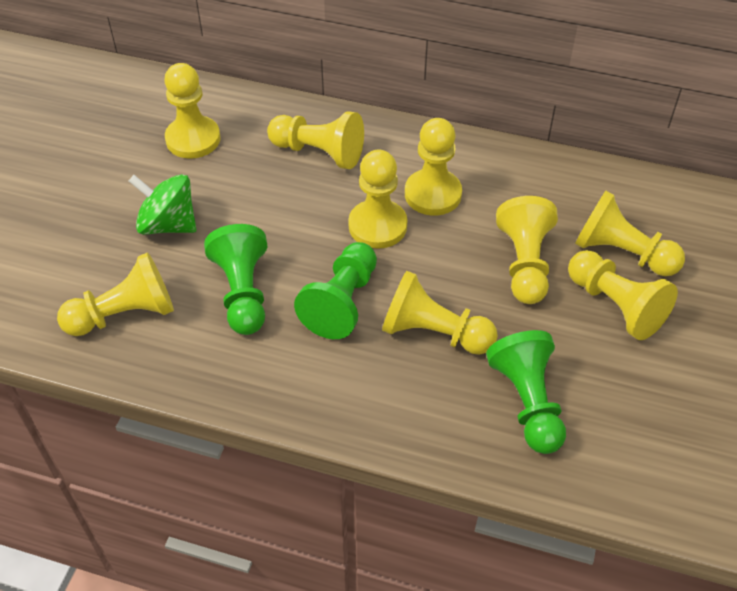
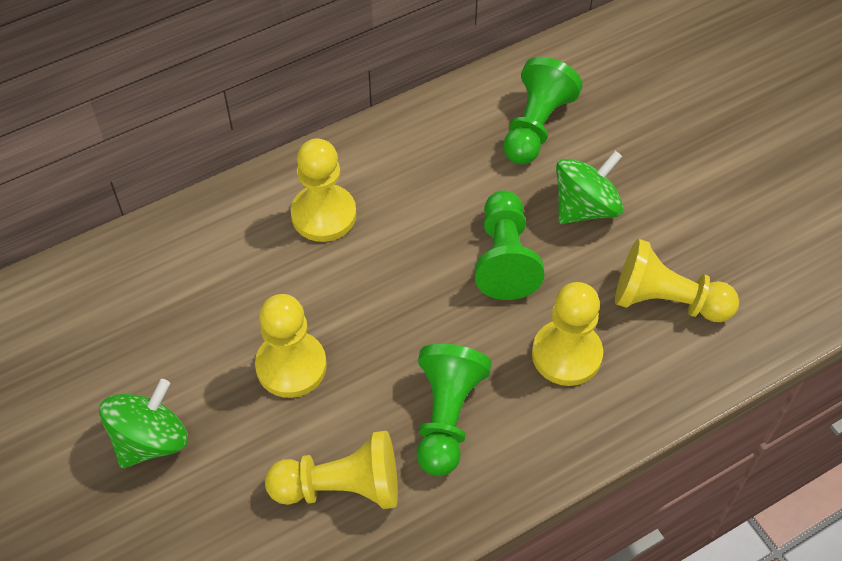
green spinning top: [129,174,196,235] = 1 -> [99,379,188,468] [556,151,623,224] = 2
yellow pawn: [57,253,174,336] [164,63,220,159] [267,111,364,169] [348,149,407,249] [382,271,498,355] [405,118,462,216] [496,196,558,304] [568,250,678,340] [575,191,685,276] = 9 -> [255,294,327,398] [265,431,398,509] [291,138,356,242] [532,282,603,386] [615,239,739,322] = 5

